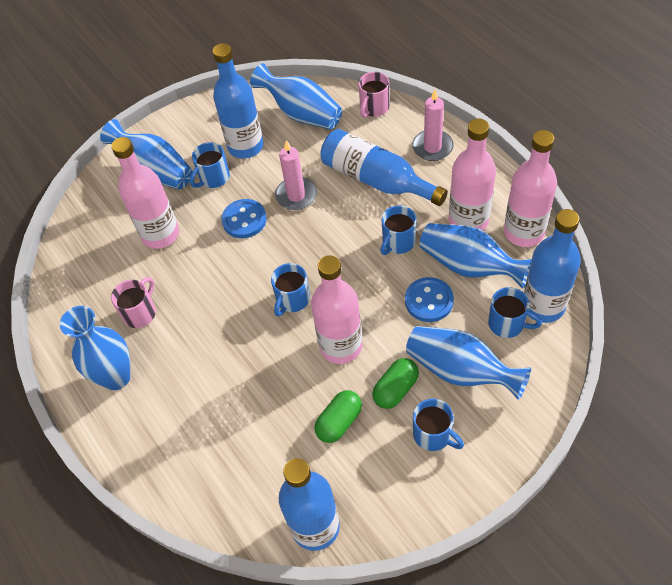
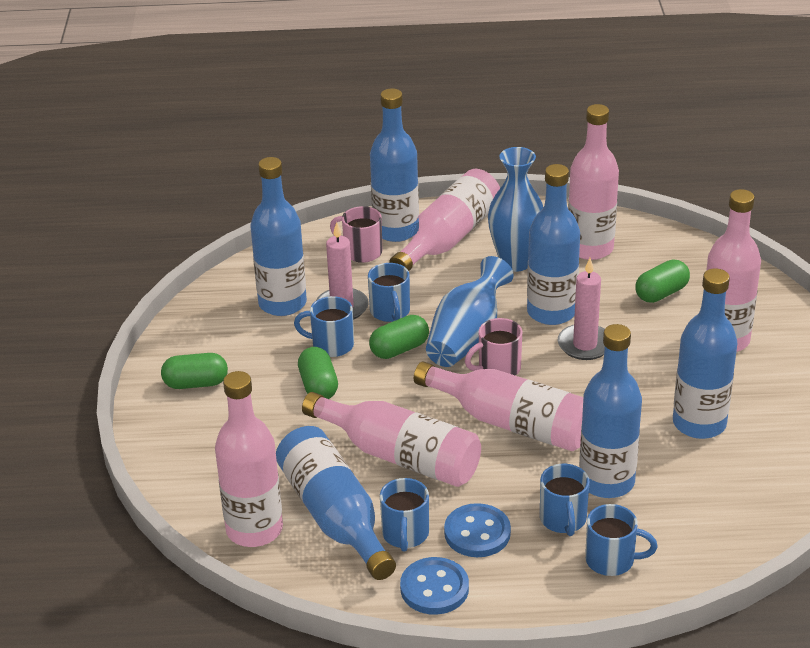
blue bottle: [213,43,263,158] [279,458,340,551] [320,129,448,206] [524,209,581,323] = 4 -> [250,157,307,316] [276,426,396,580] [370,88,419,242] [527,164,580,325] [579,324,642,498] [673,268,738,439] = 6
blue vase: [60,306,131,390] [100,119,192,189] [250,63,342,130] [406,326,531,400] [420,223,532,289] = 5 -> [426,256,514,367] [488,147,543,272] = 2
green capsule: [314,390,362,443] [372,358,419,409] = 2 -> [161,353,228,389] [298,347,338,399] [369,315,429,359] [635,259,690,303] = 4
pink bottle: [111,137,179,249] [311,255,362,364] [449,118,496,230] [504,130,557,247] = 4 -> [215,371,283,547] [302,392,481,487] [389,169,500,271] [414,362,583,451] [568,104,619,260] [706,189,761,352] = 6

